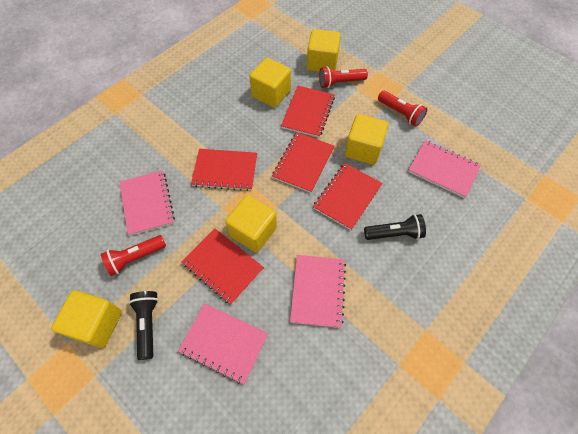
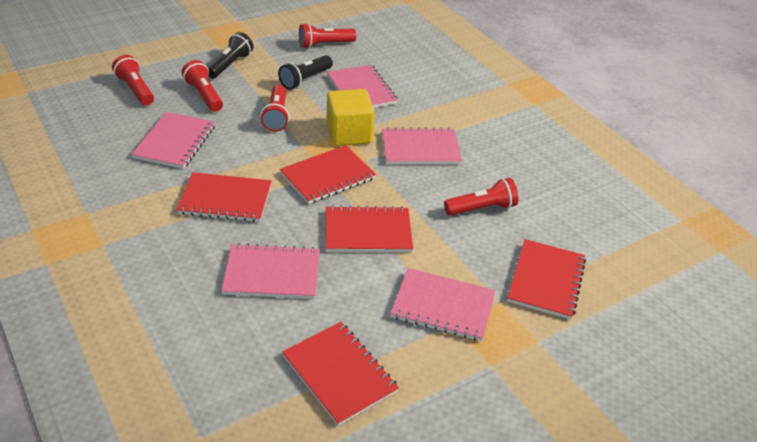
pink notebook: [119,170,175,236] [178,303,268,384] [290,255,346,328] [408,140,481,198] = 4 -> [131,112,215,169] [221,243,320,299] [327,65,398,108] [382,127,462,164] [390,268,496,342] = 5
red flashlight: [101,235,166,276] [319,66,368,88] [378,91,427,127] = 3 -> [112,55,154,106] [182,60,223,112] [260,85,289,132] [299,23,356,49] [444,178,518,216] = 5
yellow cube: [51,290,122,348] [225,195,277,253] [249,58,291,108] [307,29,341,72] [345,114,388,165] = 5 -> [326,89,375,146] = 1

